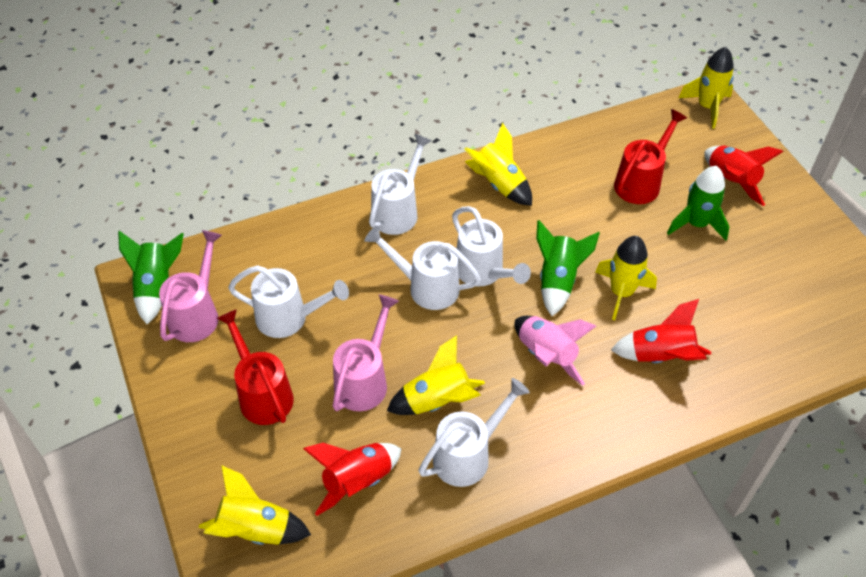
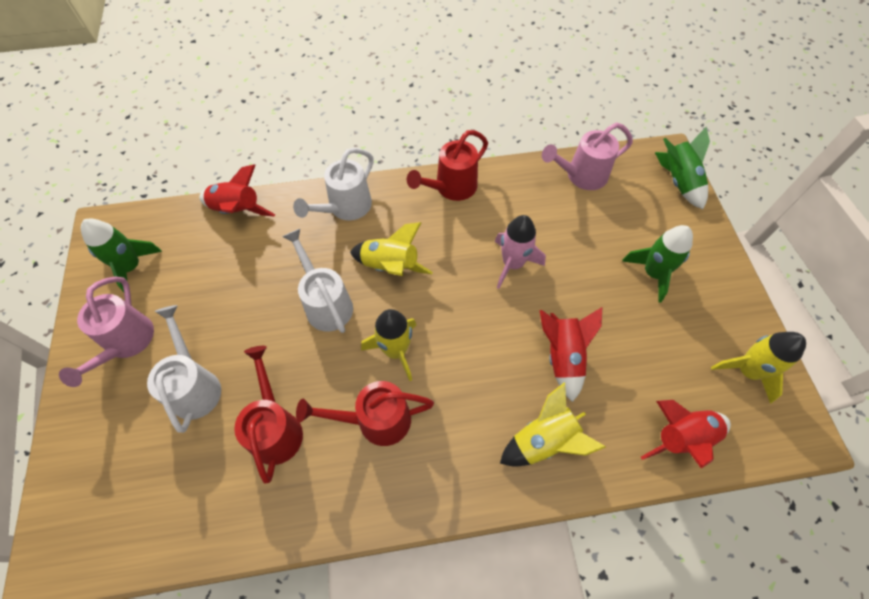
red watering can: [217,309,294,425] [614,109,687,204] = 2 -> [234,346,303,484] [296,381,434,446] [407,130,488,201] = 3
white watering can: [228,265,349,338] [365,226,481,310] [369,134,432,235] [419,378,530,487] [452,206,531,286] = 5 -> [147,305,221,433] [282,229,353,333] [293,148,374,220] = 3
yellow rocket: [199,465,311,545] [387,335,485,415] [464,123,532,206] [595,236,657,320] [678,47,734,128] = 5 -> [350,222,433,276] [361,309,416,381] [500,383,606,466] [711,332,806,404] = 4

